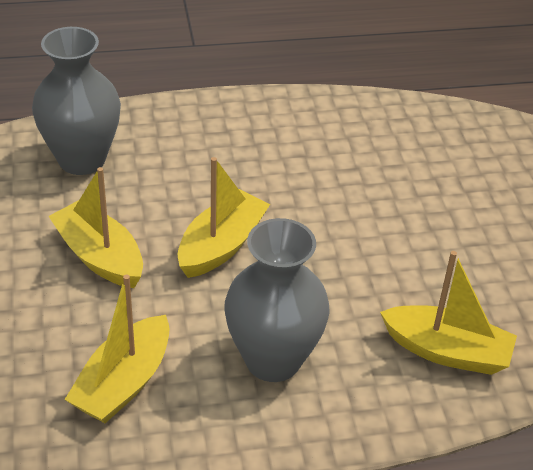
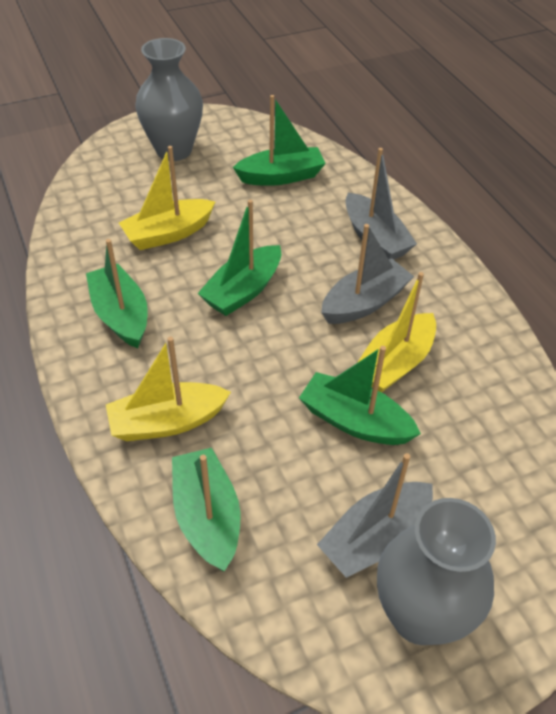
green boat: none = 0 -> [86,239,148,348] [172,448,240,571] [197,200,281,316] [233,95,326,186] [299,346,421,445] = 5
grey boat: none = 0 -> [317,453,433,578] [321,224,414,324] [345,148,417,260] = 3
yellow boat: [48,167,143,288] [64,274,169,423] [178,157,270,278] [380,251,517,375] = 4 -> [106,336,231,441] [119,146,215,250] [357,272,436,393] = 3

